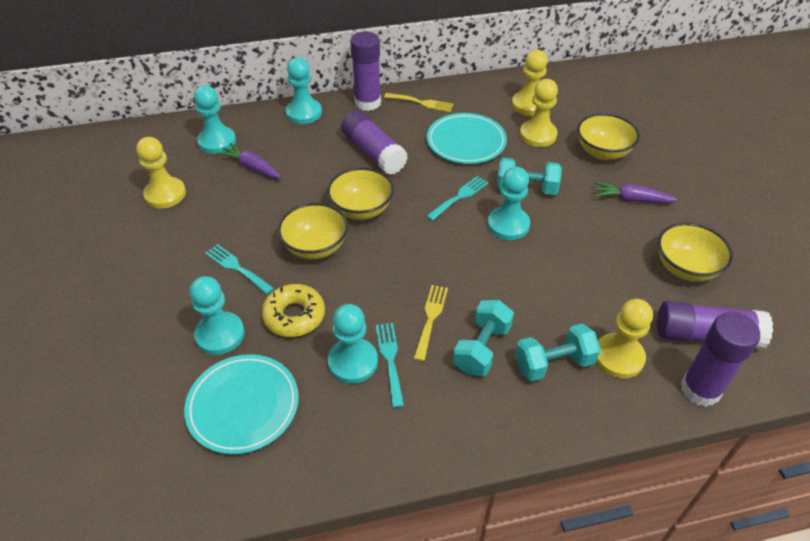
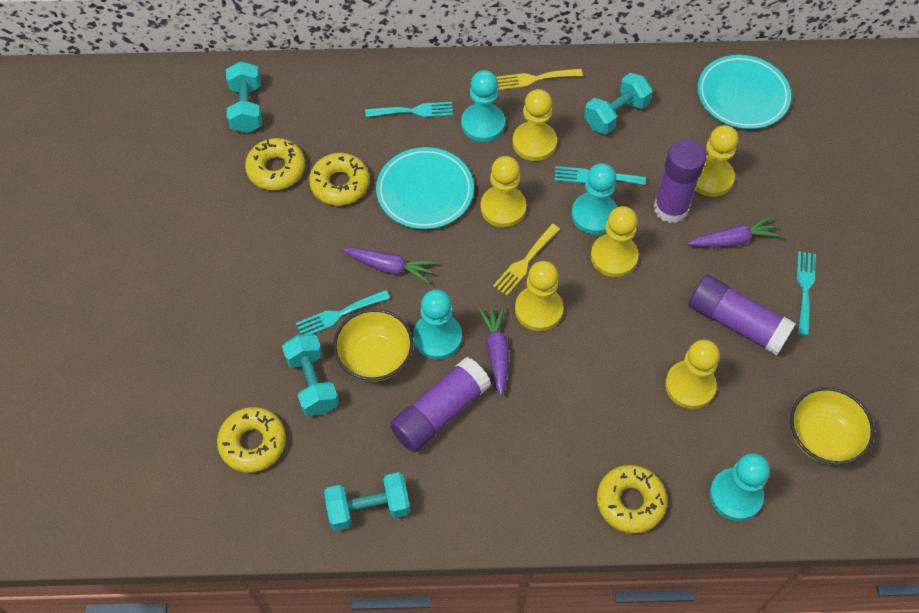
purple carrot: [216,143,281,178] [594,182,678,203] = 2 -> [342,247,436,283] [478,305,509,396] [687,216,781,248] = 3
purple glue stick: [341,110,408,175] [350,32,381,111] [657,301,773,349] [681,312,760,407] = 4 -> [390,357,491,452] [654,139,706,223] [689,275,796,356] = 3
turquoise dumbbell: [453,300,514,376] [497,158,562,195] [515,324,601,381] = 3 -> [226,61,262,133] [282,334,339,416] [324,472,410,531] [584,73,653,134] = 4
turquoise fork: [205,244,274,294] [376,323,404,408] [426,176,489,221] = 3 -> [296,290,390,335] [365,102,453,117] [555,166,646,185] [797,251,816,336] = 4
turquoise pawn: [189,276,244,355] [194,85,236,154] [286,57,322,124] [328,304,378,384] [487,167,530,240] = 5 -> [413,289,462,360] [461,70,505,142] [572,163,617,234] [710,453,770,521] = 4
yellow bowl: [278,203,348,259] [327,167,394,220] [577,113,640,160] [658,223,733,282] = 4 -> [333,309,413,382] [790,387,874,465] = 2
yellow donut: [262,284,325,337] = 1 -> [217,407,286,473] [245,138,305,190] [309,153,370,205] [597,465,667,534] = 4
yellow pawn: [136,137,186,209] [512,50,548,116] [520,79,558,147] [596,299,653,378] = 4 -> [480,156,526,227] [512,89,557,161] [515,261,564,331] [591,206,639,277] [665,340,720,409] [695,125,739,197] = 6

